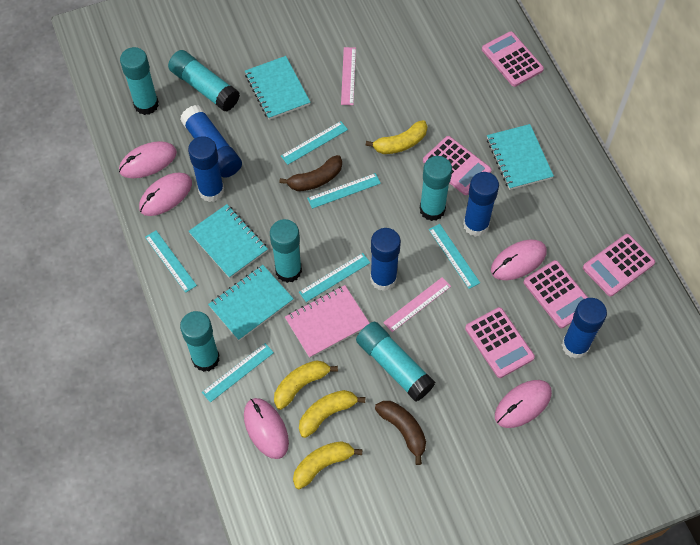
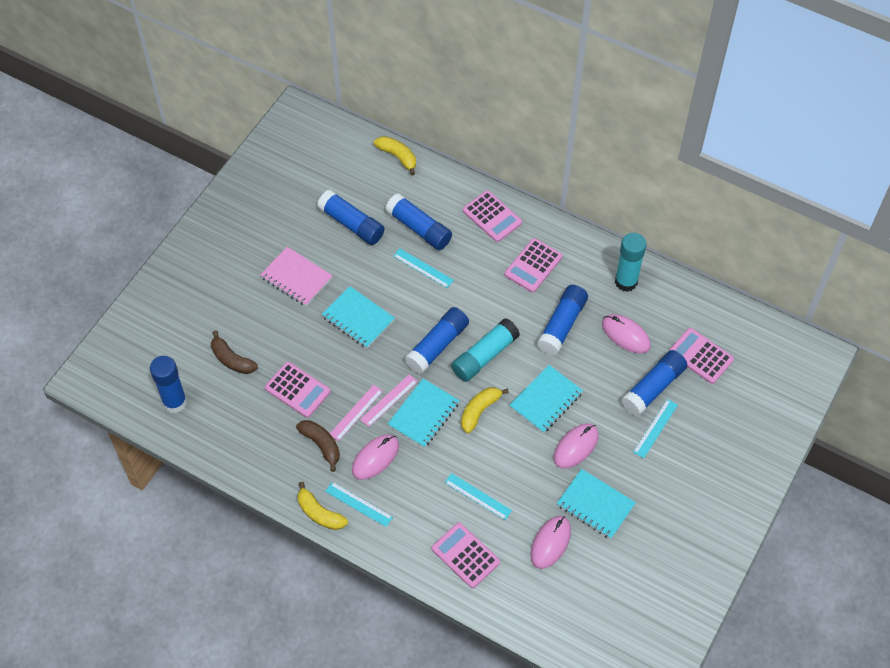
blue glue stick: [180,105,242,178] [188,136,224,202] [370,228,401,291] [463,172,499,237] [562,298,607,359] = 5 -> [150,356,187,413] [317,190,385,245] [385,193,452,250] [405,307,469,374] [537,285,588,355] [621,350,687,416] = 6
pink mouse: [119,141,177,178] [139,172,192,216] [244,398,289,459] [491,239,547,280] [495,380,552,428] = 5 -> [352,434,399,480] [530,516,571,569] [553,424,599,469] [602,314,651,354] = 4
turquoise glue stick: [120,47,159,115] [168,50,240,112] [180,311,220,372] [270,219,302,283] [356,322,435,402] [419,156,452,221] = 6 -> [451,318,520,382] [615,233,646,292] = 2
turquoise ruler: [145,231,197,293] [202,343,274,402] [281,121,348,165] [299,253,370,302] [307,173,381,209] [429,224,480,289] = 6 -> [325,482,393,527] [393,248,454,288] [444,473,512,520] [633,399,678,458] = 4
yellow banana: [274,360,338,410] [293,441,363,489] [299,390,365,438] [366,120,427,154] = 4 -> [298,482,348,530] [374,136,416,176] [461,387,509,433] = 3

